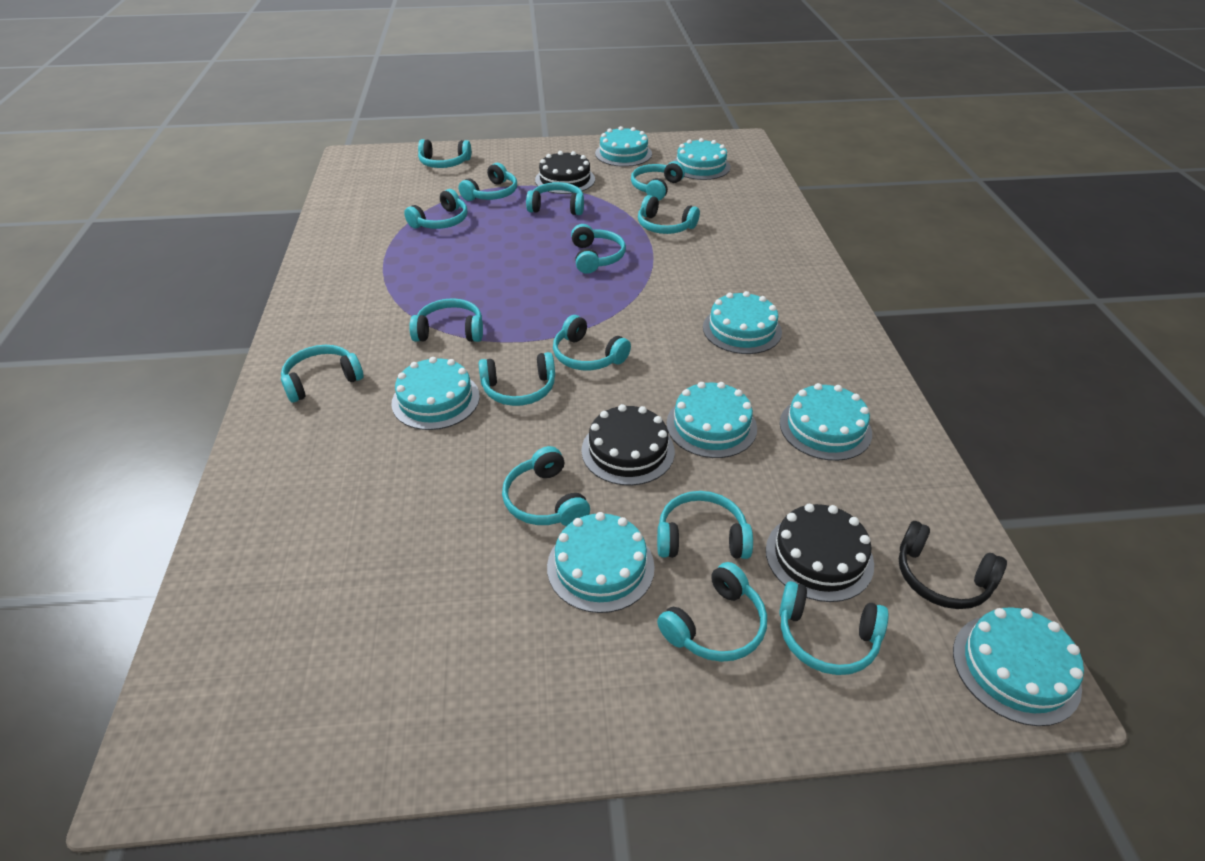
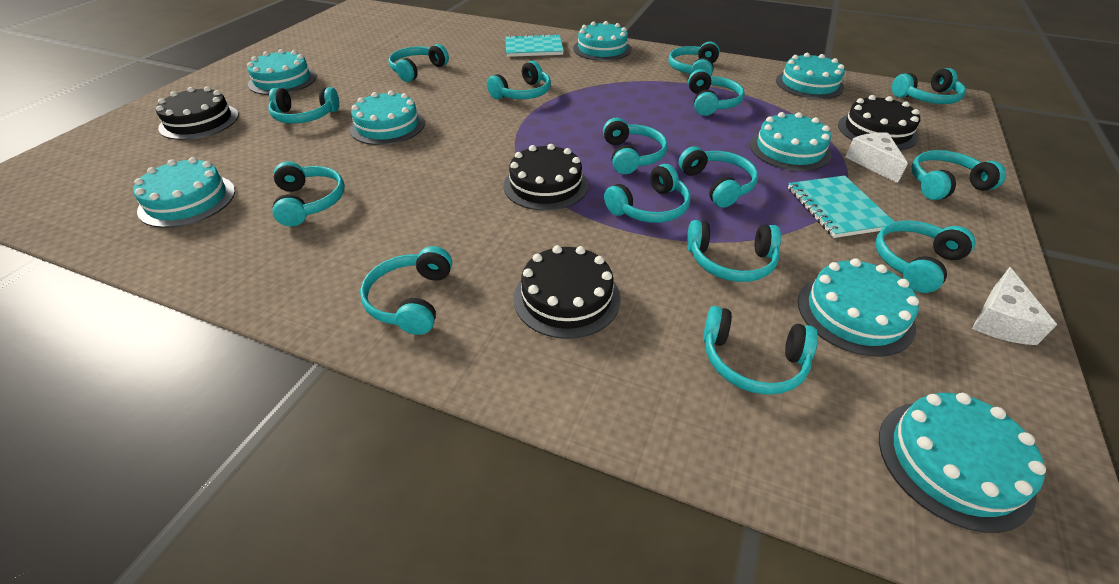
black cake: [535,151,595,194] [581,404,675,486] [766,504,874,602] = 3 -> [156,86,239,140] [503,144,588,211] [514,245,621,339] [838,95,920,150] = 4
black headphones: [899,521,1007,609] = 1 -> none = 0
turquoise notebook: none = 0 -> [505,33,564,57] [788,176,894,238] = 2
white cheese: none = 0 -> [846,133,908,183] [972,267,1057,345] = 2

